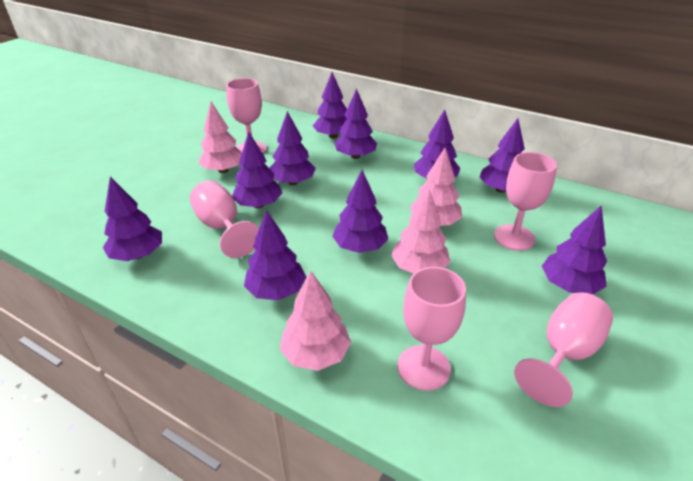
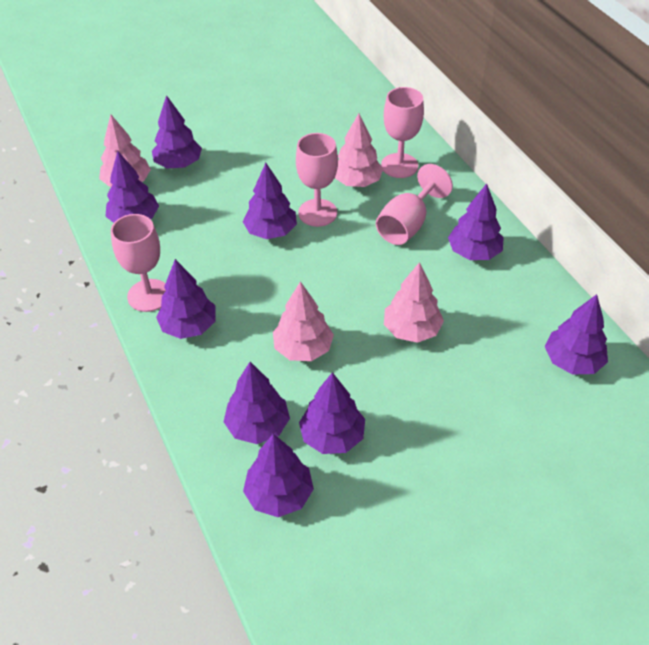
pink goblet: [190,180,259,258] [226,78,267,154] [397,267,466,391] [494,152,557,251] [514,292,613,407] = 5 -> [111,214,166,312] [296,133,338,227] [376,164,453,245] [381,87,424,178] = 4
purple tree: [103,177,162,261] [232,131,282,208] [244,210,307,300] [269,111,316,185] [313,72,347,139] [332,170,388,253] [334,89,377,159] [414,109,460,179] [479,118,525,193] [542,205,607,295] = 10 -> [105,151,159,223] [152,95,202,168] [156,259,216,339] [224,362,290,444] [243,163,297,239] [243,434,314,517] [299,372,365,454] [448,183,504,260] [545,294,608,375] = 9

